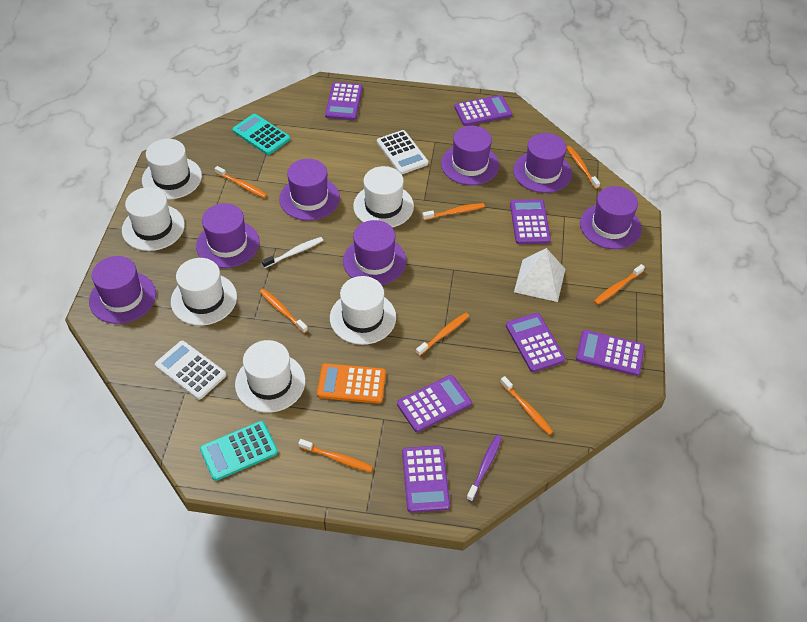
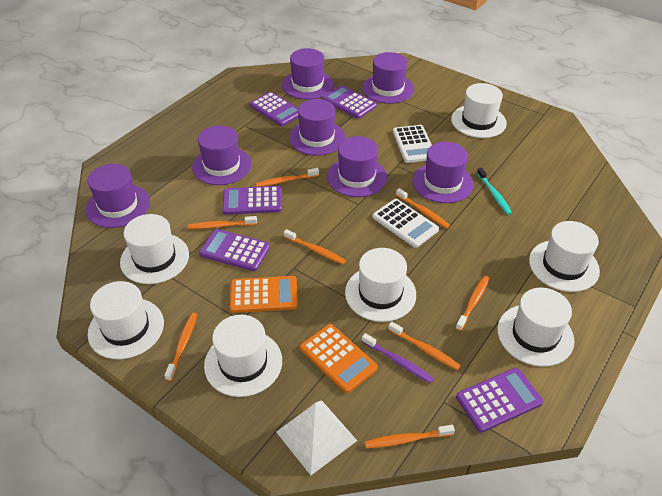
orange calculator: [317,363,386,404] = 1 -> [230,276,298,313] [300,324,378,393] = 2
purple calculator: [325,82,363,120] [397,375,472,432] [402,445,450,513] [454,95,512,126] [506,313,566,372] [510,199,551,244] [576,330,645,376] = 7 -> [199,229,270,271] [223,186,282,215] [249,92,298,126] [322,85,377,119] [456,368,543,433] = 5
turquoise calculator: [200,421,278,481] [232,114,290,155] = 2 -> none = 0
turquoise toothbrush: none = 0 -> [477,167,512,215] = 1
white hat: [122,187,185,251] [142,139,202,200] [171,258,237,326] [235,340,306,413] [330,276,396,345] [353,166,414,228] = 6 -> [88,281,164,359] [120,214,189,284] [204,315,282,397] [345,248,416,322] [451,83,507,138] [497,288,575,367] [529,221,600,292] = 7
white toothbrush: [262,237,323,268] = 1 -> none = 0

